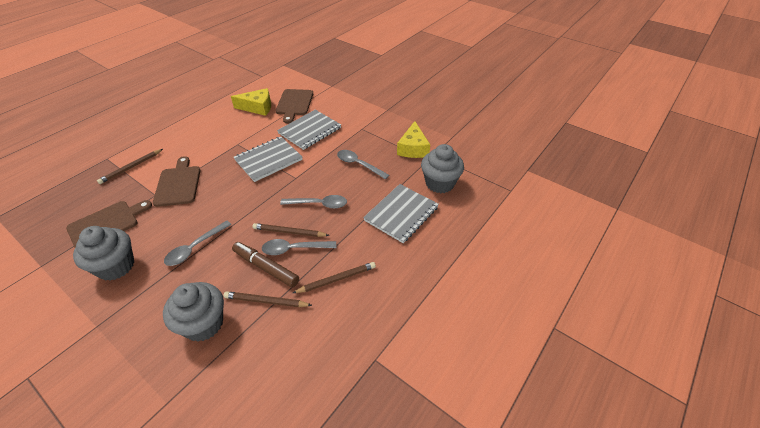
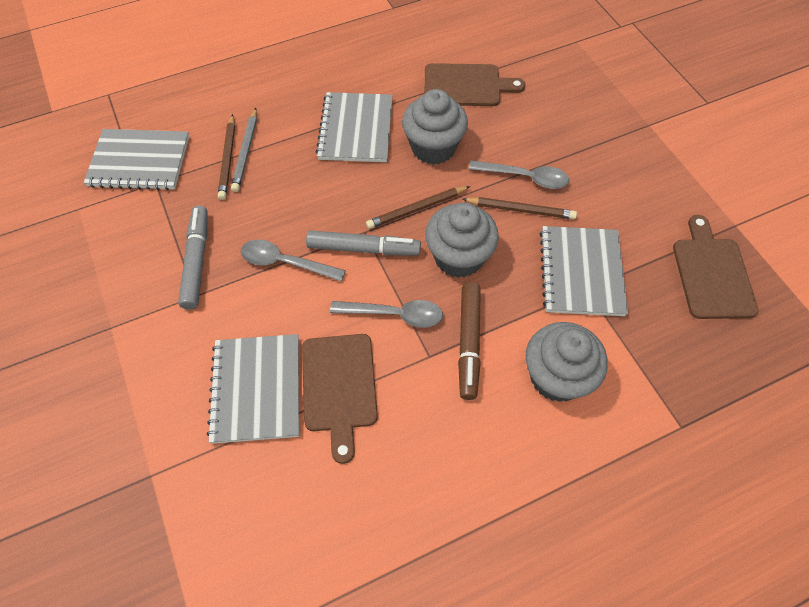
brown pencil: [97,149,163,184] [224,291,312,307] [252,223,330,237] [293,262,376,293] = 4 -> [218,114,235,200] [366,186,470,229] [462,197,577,219] = 3
grey marker: none = 0 -> [178,205,208,310] [306,230,421,255] = 2
grey notebook: [234,137,302,182] [277,110,341,150] [363,184,439,243] = 3 -> [84,129,189,190] [207,334,299,444] [316,92,392,162] [540,226,628,316] = 4
grey pencil: none = 0 -> [231,108,257,192] = 1
grey spoon: [164,220,232,266] [262,239,336,255] [280,195,347,209] [337,150,389,179] = 4 -> [240,239,346,282] [330,300,443,328] [469,160,569,189] = 3
yellow cheese: [231,88,271,116] [397,121,430,158] = 2 -> none = 0

